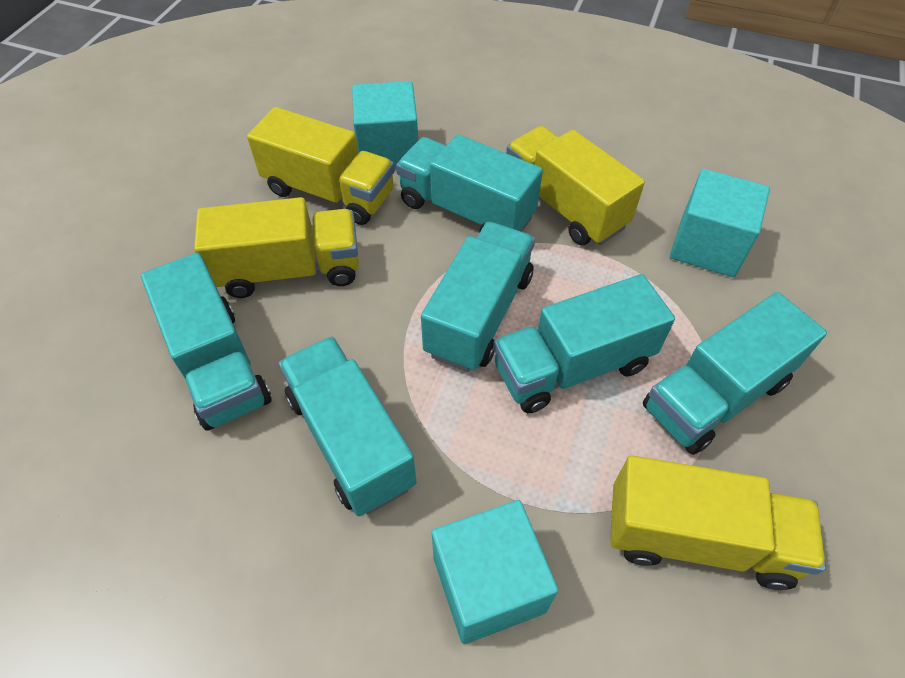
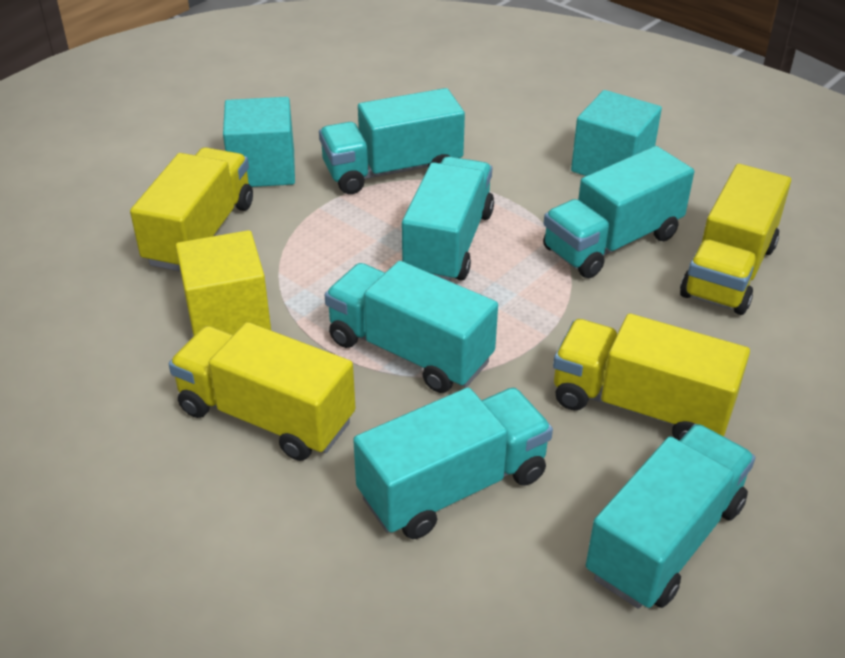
turquoise cube: [352,81,418,169] [432,500,558,644] [670,169,770,277] = 3 -> [223,97,295,187] [571,90,662,176] = 2
yellow cube: none = 0 -> [176,230,271,336] = 1

